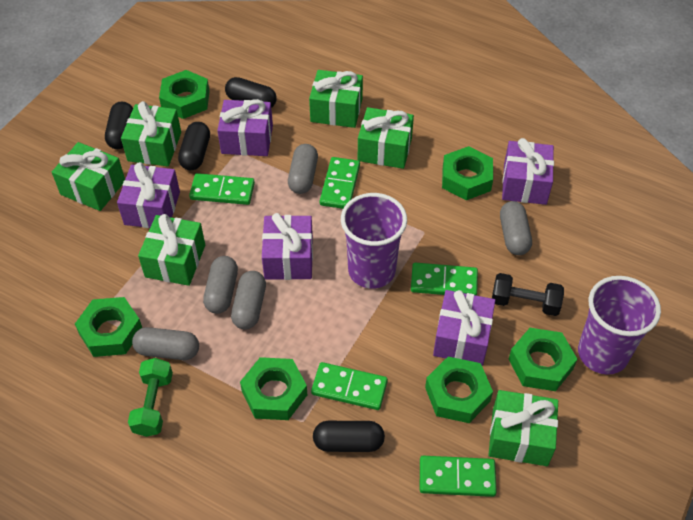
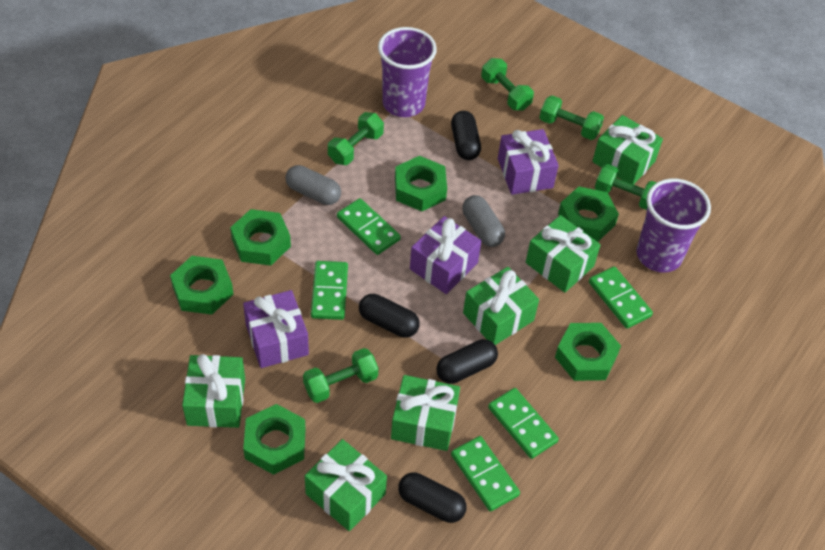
black dumbbell: [492,273,564,316] = 1 -> none = 0
green dumbbell: [128,358,173,437] = 1 -> [303,348,378,403] [328,112,384,165] [481,58,534,111] [539,95,604,140] [595,164,656,210] = 5
grey capsule: [132,327,199,360] [203,256,238,314] [231,271,266,329] [288,144,318,194] [500,201,532,255] = 5 -> [285,165,341,205] [462,195,505,247] = 2
purple gift: [117,162,180,228] [217,99,273,156] [262,213,313,280] [433,290,495,366] [502,138,554,205] = 5 -> [243,290,309,368] [410,216,481,294] [498,129,559,195] = 3

